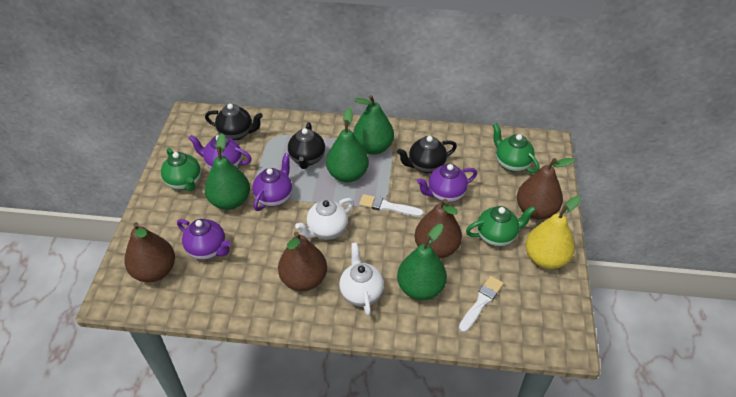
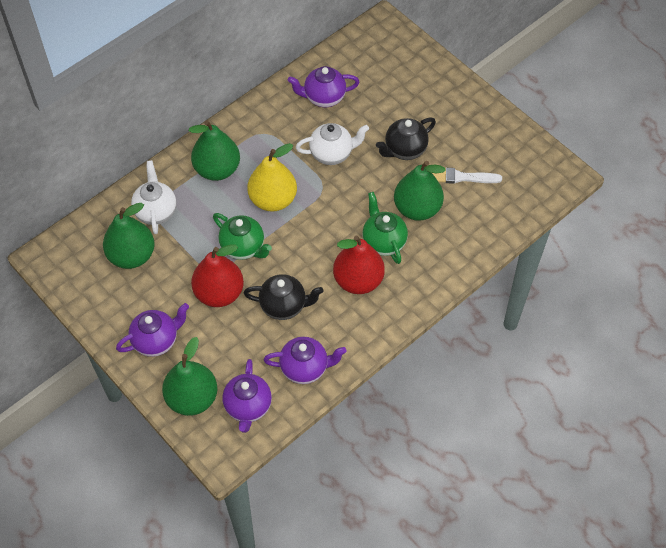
black teapot: [205,104,263,140] [288,122,325,169] [397,136,457,173] = 3 -> [243,274,324,320] [376,117,436,160] = 2
brown pear: [125,222,175,282] [278,232,327,291] [414,199,462,258] [517,158,575,220] = 4 -> none = 0
green teapot: [161,148,201,191] [466,206,536,247] [493,123,539,173] = 3 -> [213,213,272,260] [362,192,408,264] = 2
red pear: none = 0 -> [191,245,244,307] [333,236,385,294] = 2
white brush: [359,194,423,217] [459,276,504,333] = 2 -> [432,168,502,184] = 1

